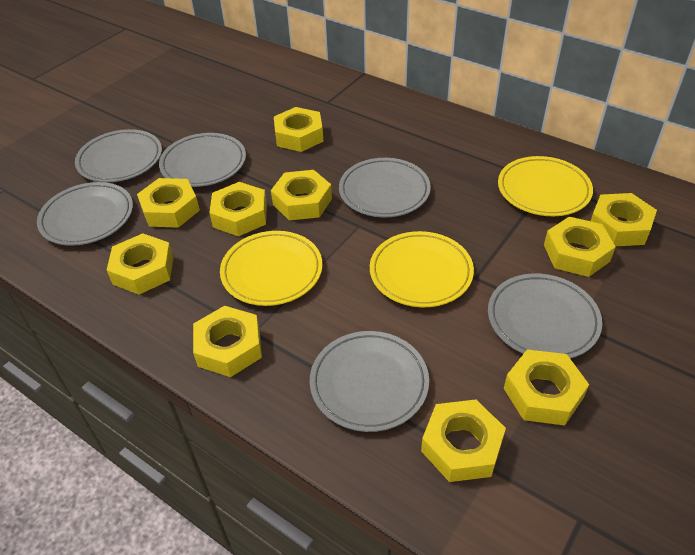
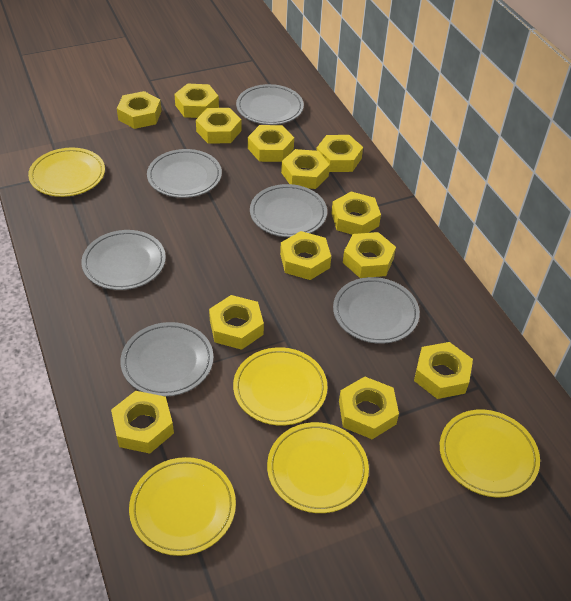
yellow nut: [107,233,174,295] [137,178,200,228] [193,306,262,377] [209,182,267,236] [271,170,332,221] [274,107,324,152] [421,399,506,482] [504,350,589,426] [544,217,616,277] [591,193,657,246] = 10 -> [111,391,174,454] [117,91,161,129] [174,84,219,118] [196,108,242,144] [209,295,264,350] [248,125,294,162] [280,231,331,280] [281,149,330,189] [316,135,363,172] [331,192,381,234] [339,377,399,439] [343,232,396,278] [414,342,473,399] = 13
yellow plate: [220,231,323,306] [370,231,474,307] [498,156,593,216] = 3 -> [28,148,105,197] [129,457,236,556] [233,347,327,426] [267,422,369,513] [440,410,540,497] = 5

